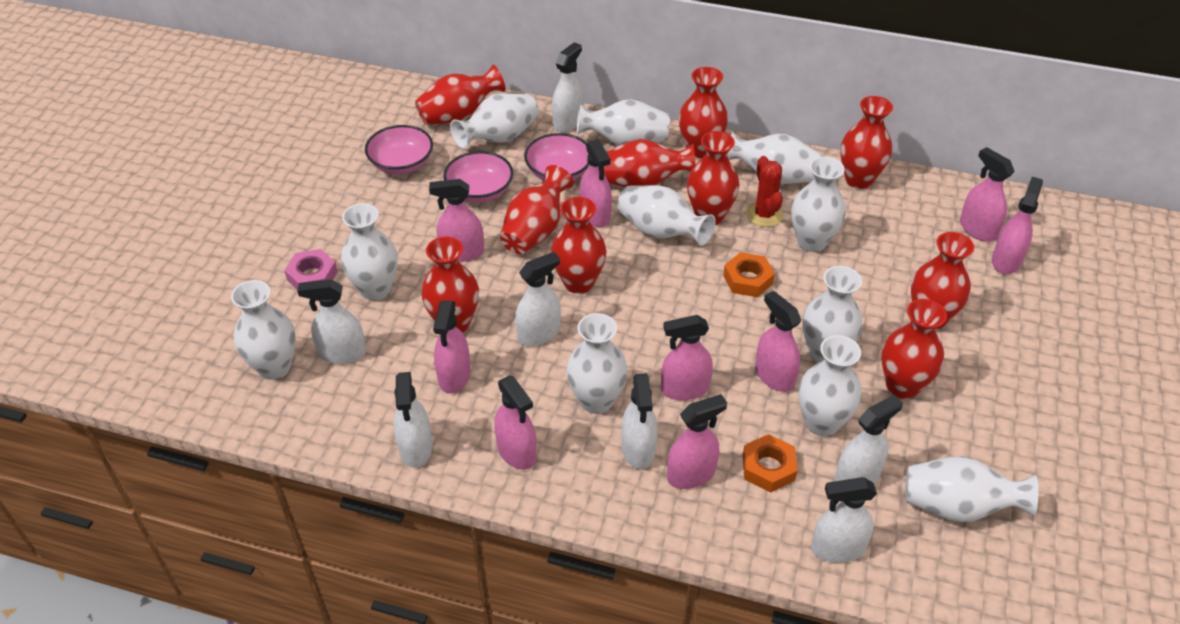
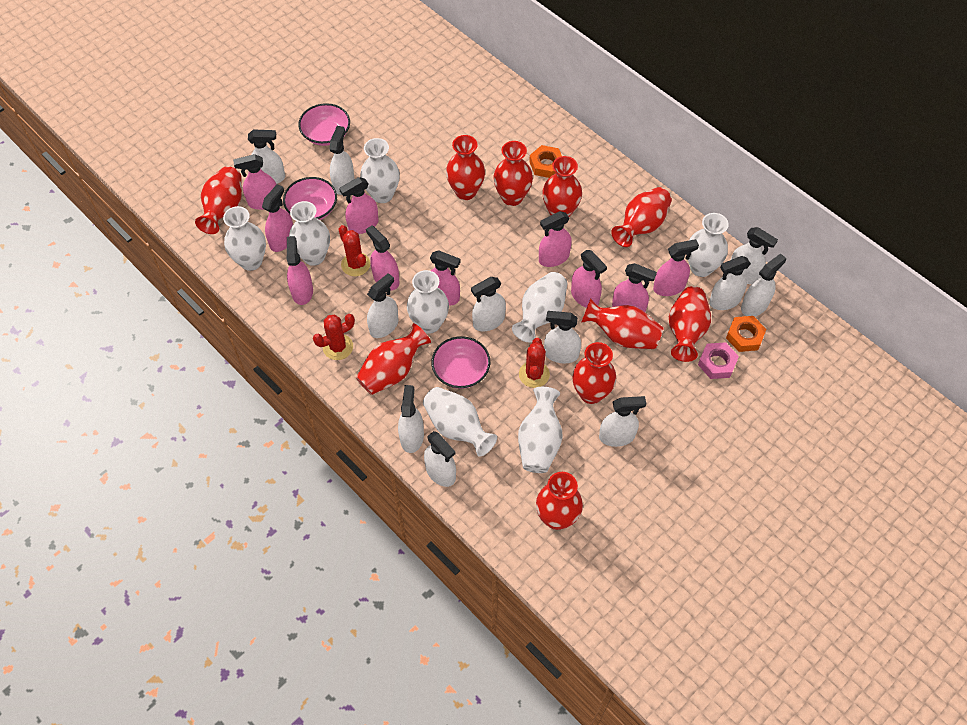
pink spray bottle: [429,179,484,262] [433,300,471,393] [494,376,536,470] [580,139,612,227] [661,315,713,400] [667,394,727,489] [755,291,801,392] [960,147,1015,242] [992,177,1043,274] = 9 -> [233,154,277,210] [262,184,293,252] [286,236,313,305] [339,177,379,234] [366,225,400,290] [430,250,461,306] [539,211,572,267] [571,250,607,308] [612,263,657,312] [653,239,699,296] = 10
red cactus: [746,156,783,227] = 1 -> [313,314,355,360] [338,225,370,276] [519,338,550,388] = 3
white spray bottle: [297,279,366,364] [394,372,432,468] [515,252,561,346] [552,42,583,132] [621,373,657,469] [811,477,877,563] [835,395,903,484] = 7 -> [248,129,285,184] [329,126,355,195] [367,273,398,338] [398,385,424,453] [424,431,456,487] [471,277,506,331] [544,311,581,363] [599,396,646,447] [709,256,751,310] [731,227,778,284] [741,253,786,317] = 11
white vase: [231,280,296,380] [341,203,397,301] [450,93,539,149] [566,313,628,414] [577,99,670,146] [617,185,716,246] [727,131,823,184] [791,157,846,252] [798,335,862,436] [802,266,862,363] [906,456,1038,522] = 11 -> [223,206,266,271] [289,201,330,266] [360,138,400,203] [407,270,449,334] [423,387,497,457] [512,272,567,342] [518,387,563,473] [688,213,729,277] = 8

